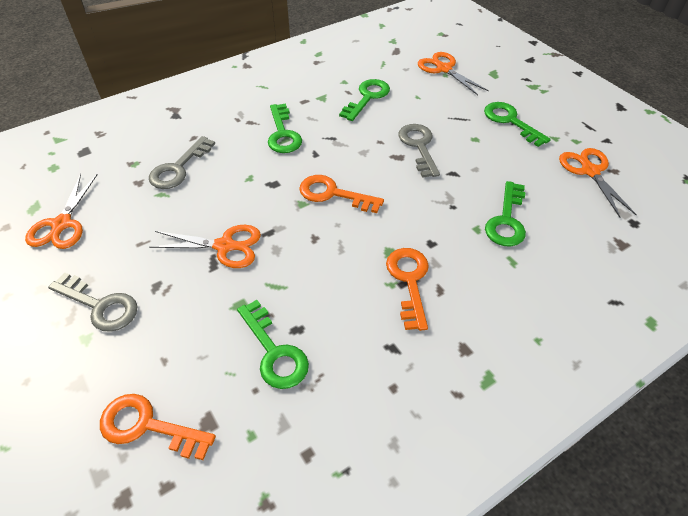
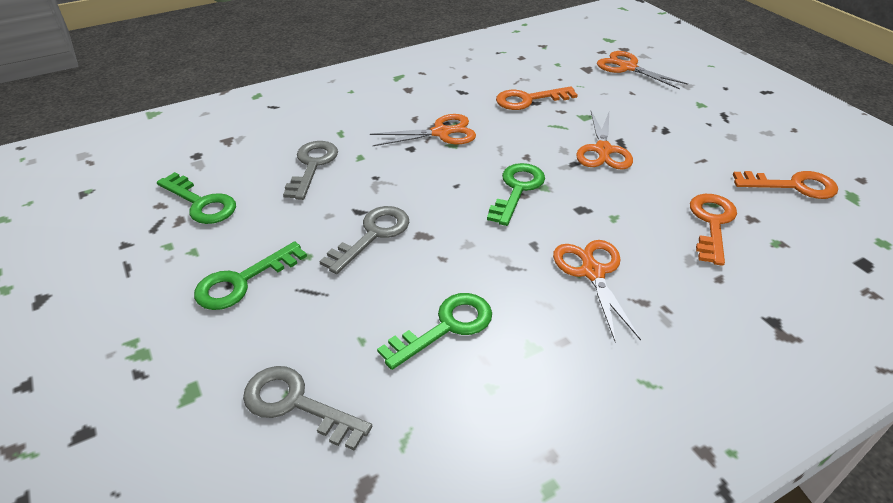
green key: [237,300,309,389] [268,103,302,153] [339,79,390,121] [484,102,551,147] [485,181,526,247] = 5 -> [157,172,236,224] [194,241,307,310] [377,293,492,370] [487,163,545,226] = 4

